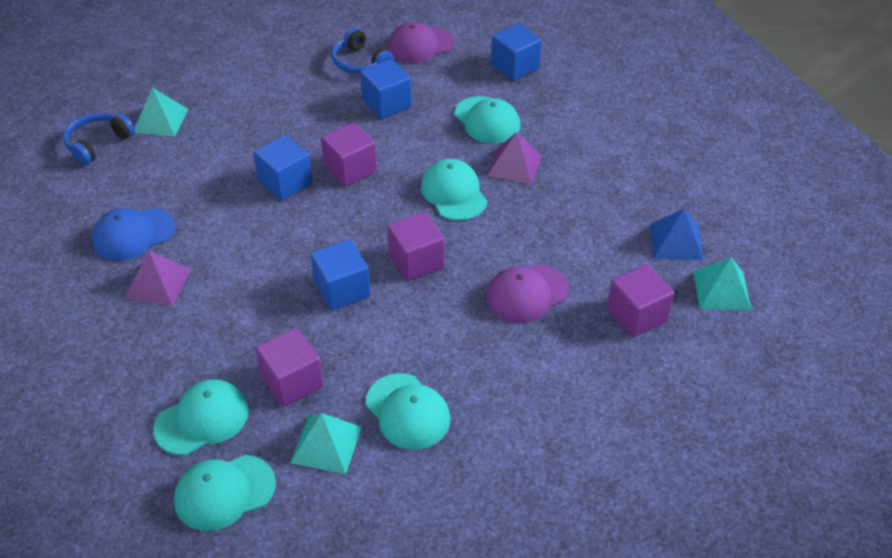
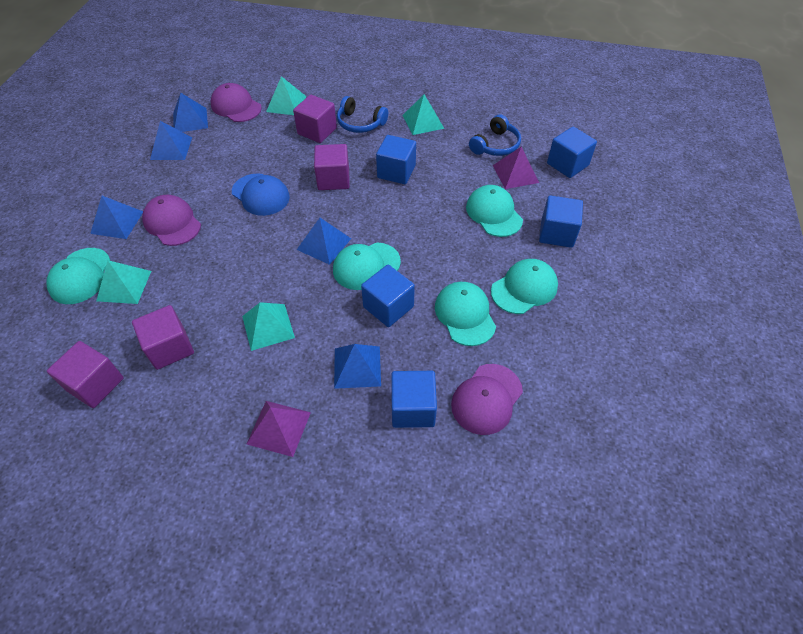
blue cube: [253,135,312,200] [311,240,370,310] [360,59,412,119] [491,24,542,81] = 4 -> [361,265,415,327] [376,135,416,184] [391,371,437,428] [539,195,583,248] [547,127,597,178] = 5
blue pyramid: [650,209,704,260] = 1 -> [90,196,143,239] [150,121,192,160] [173,93,208,132] [297,218,351,265] [334,344,381,389] = 5
purple cap: [388,22,455,63] [486,264,570,323] = 2 -> [142,195,201,246] [211,83,262,122] [451,364,523,435] = 3
turquoise pyramid: [134,88,188,137] [290,413,362,474] [693,257,751,310] = 3 -> [96,260,151,304] [242,302,295,351] [266,76,306,115] [402,94,444,135] = 4

